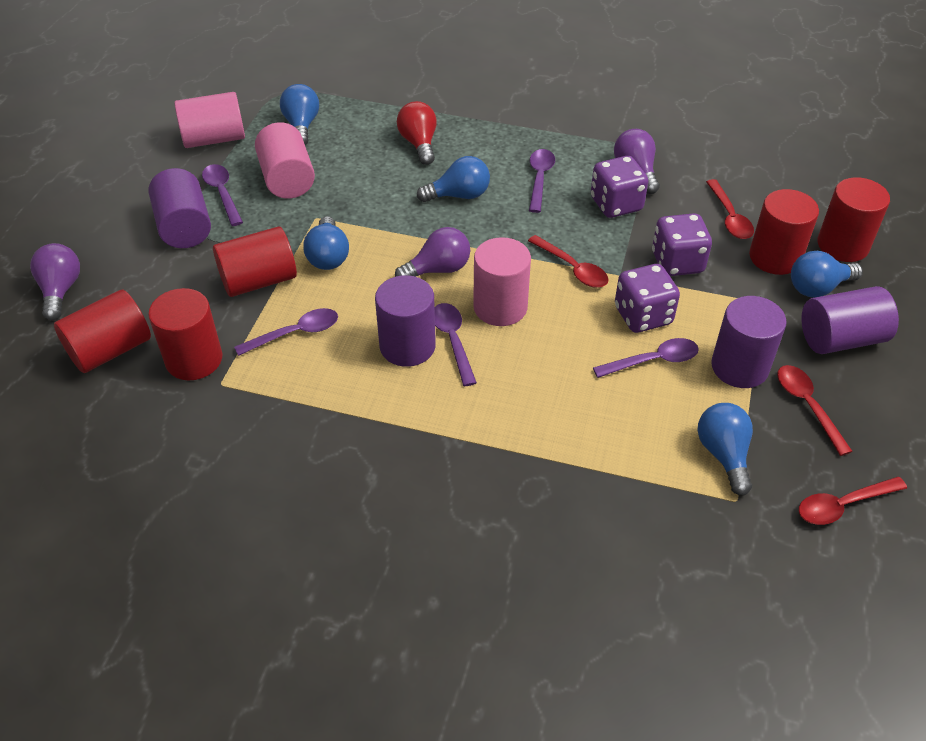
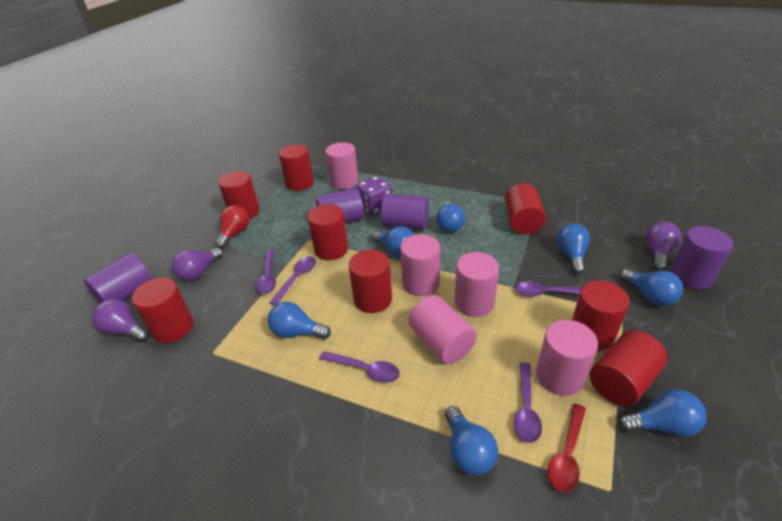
blue light bulb: [280,84,319,145] [303,216,349,270] [417,156,490,202] [698,403,753,496] [791,251,863,297] = 5 -> [268,302,331,339] [371,226,414,257] [436,202,465,233] [445,406,498,475] [557,223,590,274] [618,389,707,437] [620,269,683,306] = 7
pink cylinder: [175,92,245,148] [255,122,315,199] [473,237,531,326] = 3 -> [325,142,358,189] [400,234,440,296] [409,295,477,364] [455,252,499,317] [536,320,598,396] = 5
purple dice: [591,156,649,218] [615,264,680,333] [652,213,712,276] = 3 -> [356,176,391,215] = 1
red cylinder: [54,290,151,373] [148,288,222,380] [213,227,297,297] [749,189,819,275] [817,177,890,262] = 5 -> [132,278,193,343] [218,171,260,219] [279,144,314,191] [307,204,348,260] [349,250,392,313] [505,183,546,234] [572,280,630,351] [590,330,667,406] = 8
red spoon: [528,235,609,288] [706,179,754,239] [777,365,853,456] [799,477,907,525] = 4 -> [547,404,586,492] = 1

